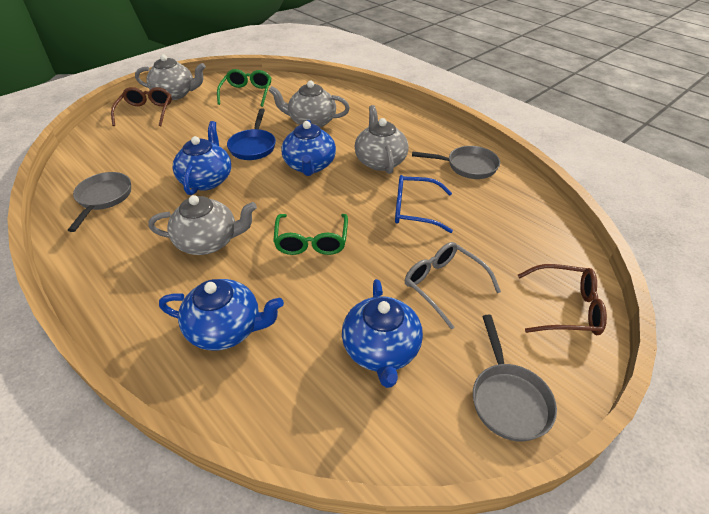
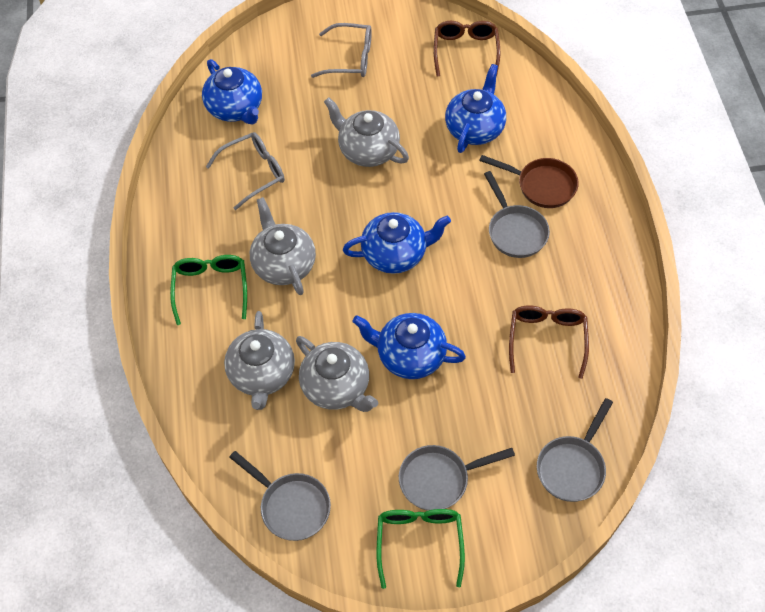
blue glasses: [395,175,453,233] = 1 -> none = 0
blue pan: [227,108,276,160] = 1 -> none = 0
brown pan: none = 0 -> [479,155,579,208] = 1
grey glasses: [405,242,501,330] = 1 -> [206,132,285,210] [311,23,372,78] = 2
grey pan: [68,172,131,232] [412,146,500,179] [473,315,557,441] = 3 -> [229,451,331,541] [399,445,515,511] [484,171,550,258] [537,398,613,502] = 4

